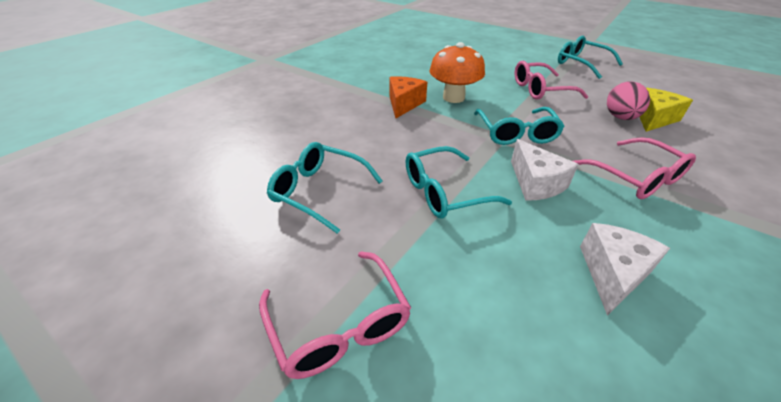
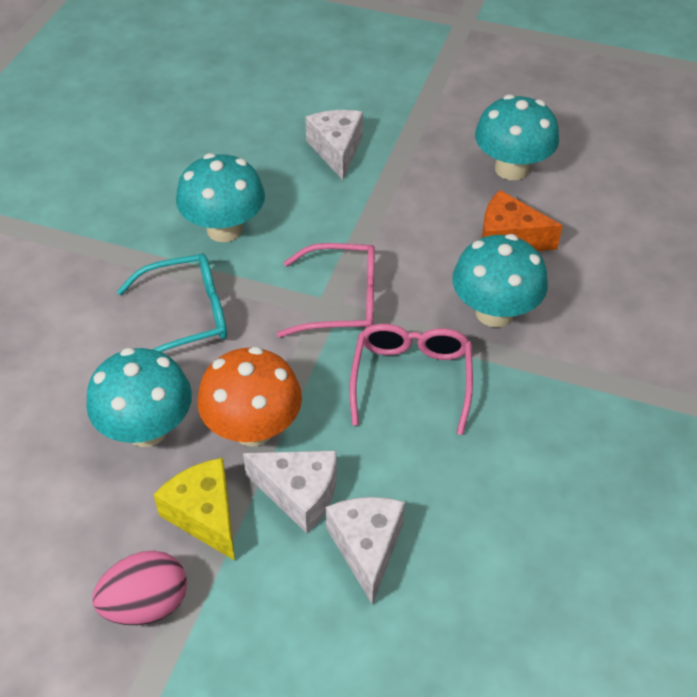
pink glasses: [259,251,411,379] [515,61,588,100] [573,137,696,199] = 3 -> [277,243,375,337] [349,324,473,435] = 2
turquoise glasses: [267,142,382,234] [406,146,512,218] [474,107,565,145] [558,36,623,79] = 4 -> [117,254,227,352] = 1
turquoise mushroom: none = 0 -> [86,348,192,447] [176,153,265,242] [452,234,548,327] [475,94,559,180] = 4
white cheese: [511,139,579,201] [580,223,670,316] = 2 -> [243,451,337,533] [305,110,363,180] [326,497,405,605] = 3

